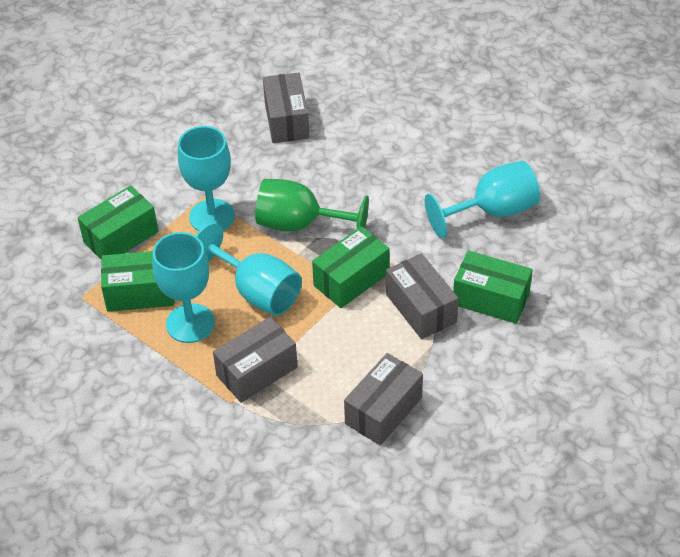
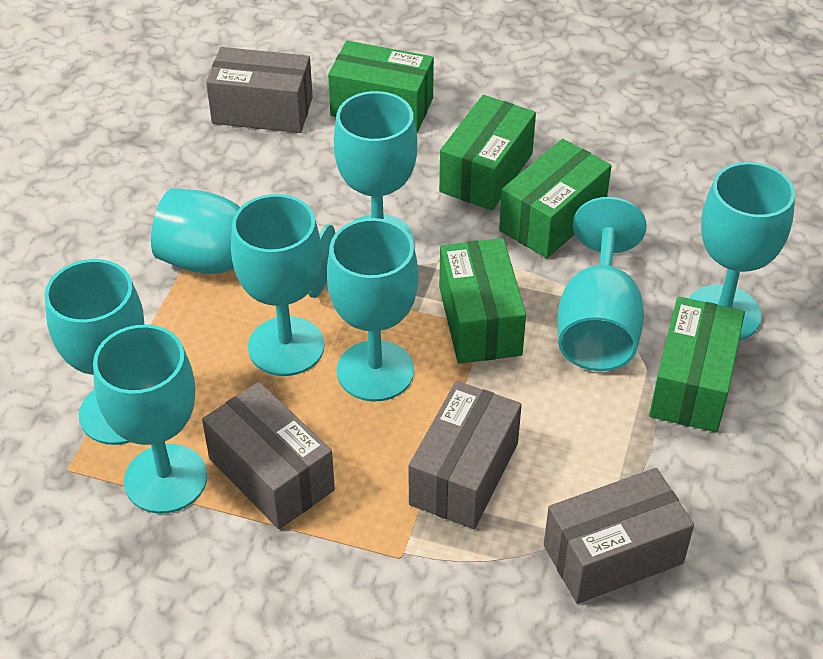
green box: [78,186,158,260] [101,251,174,312] [312,226,390,308] [453,250,533,324] = 4 -> [328,41,434,132] [439,95,536,211] [439,238,526,364] [499,139,612,258] [649,296,745,433] = 5
green goblet: [255,179,369,231] = 1 -> none = 0
turquoise goblet: [152,232,215,343] [178,126,235,231] [196,223,302,316] [425,161,540,238] = 4 -> [45,259,144,445] [93,324,207,514] [151,188,335,298] [231,194,324,376] [327,218,419,402] [334,91,417,240] [557,197,647,371] [689,162,795,341] = 8

